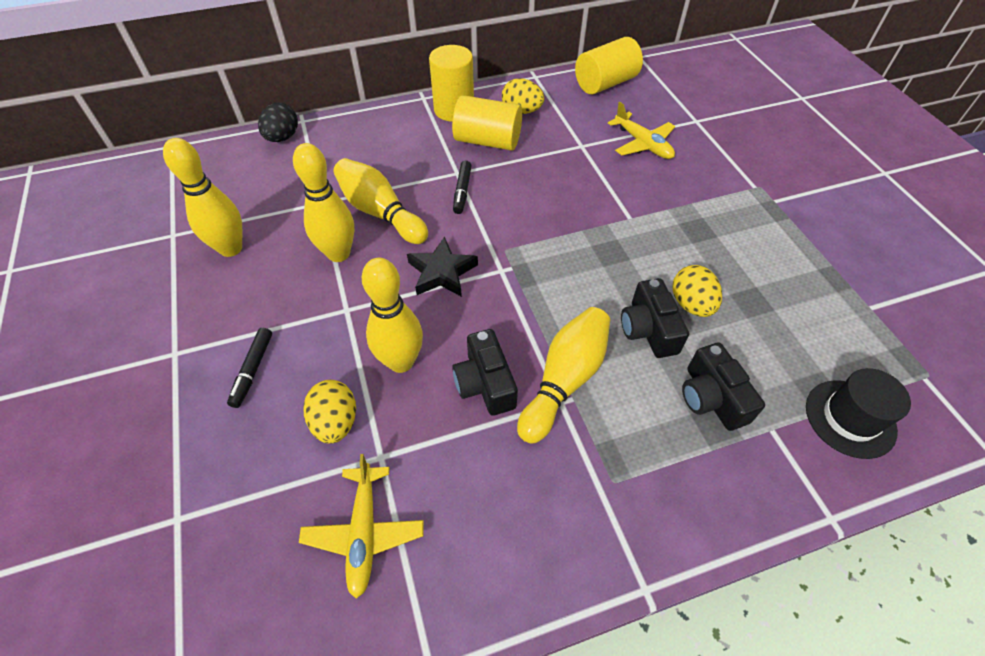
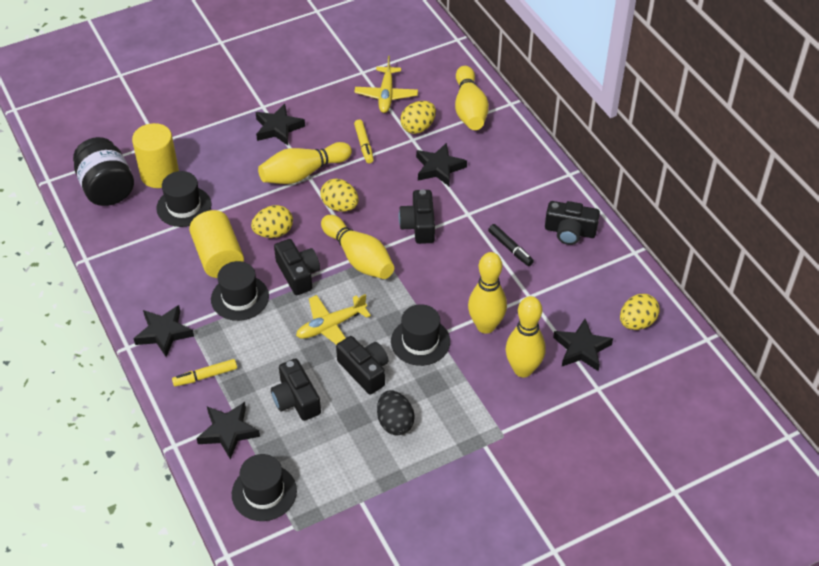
black camera: [452,329,518,416] [621,278,689,358] [682,343,765,431] = 3 -> [271,358,321,421] [274,239,320,295] [336,336,388,395] [399,189,435,244] [545,201,600,245] = 5
black hat: [806,368,911,459] = 1 -> [156,171,211,227] [211,261,269,321] [232,454,297,521] [391,304,450,366] = 4
black jar: none = 0 -> [73,137,134,206] = 1
black marker: [227,328,272,408] [453,161,472,214] = 2 -> [488,224,534,266] = 1
black star: [407,237,478,297] = 1 -> [134,305,194,357] [197,402,260,460] [256,104,305,145] [416,143,467,186] [553,319,613,371] = 5
yellow cylinder: [429,45,474,122] [452,95,522,151] [575,37,643,94] = 3 -> [132,123,179,188] [189,210,244,278] = 2
yellow egg: [304,380,356,444] [502,78,544,114] [672,265,722,317] = 3 -> [251,205,293,238] [320,179,359,212] [400,101,436,134] [620,294,660,330] = 4
yellow marker: none = 0 -> [172,359,237,387] [354,120,374,163] = 2

